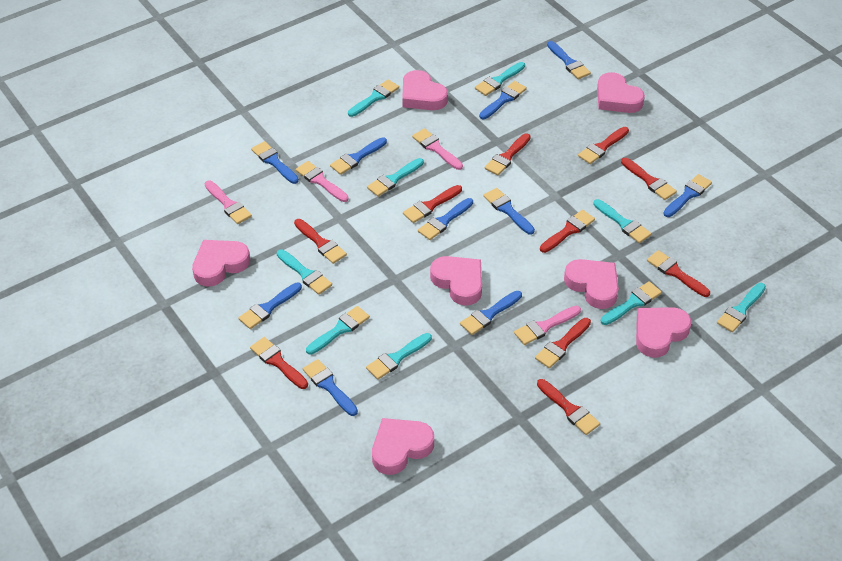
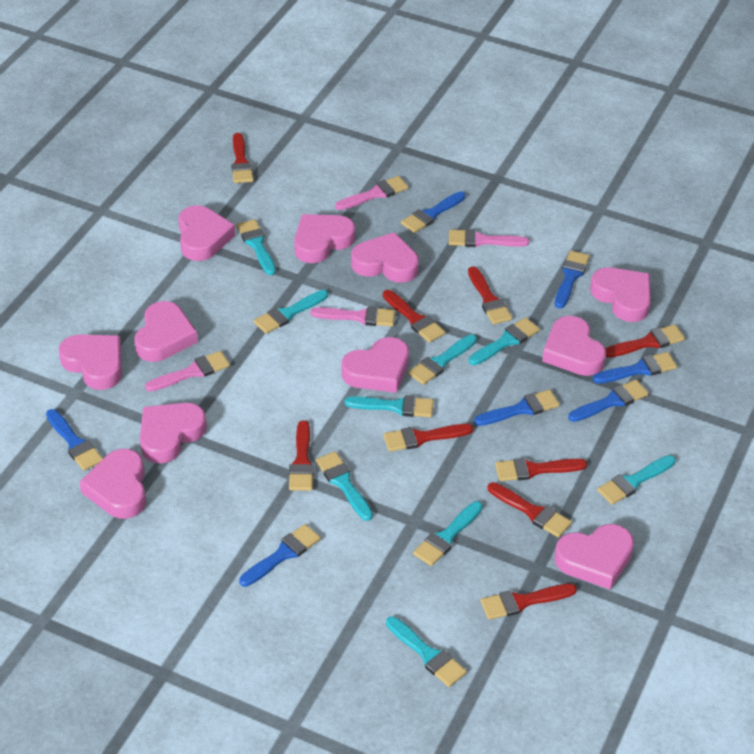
blue brush: [238,282,302,329] [251,141,299,184] [303,359,358,416] [330,137,387,175] [418,198,473,240] [460,291,522,335] [479,81,527,119] [483,188,535,235] [547,41,591,79] [663,174,712,217] = 10 -> [46,409,103,471] [239,524,321,587] [401,191,466,233] [474,390,560,426] [555,251,590,308] [568,380,649,422] [593,352,677,384] = 7
pink heart: [192,240,250,286] [372,418,434,475] [402,70,448,110] [430,256,482,306] [564,259,619,309] [597,72,645,113] [636,307,692,358] = 7 -> [59,335,122,390] [79,449,146,519] [134,301,198,362] [140,403,207,463] [178,205,235,261] [294,214,355,263] [342,337,409,393] [351,232,419,283] [542,316,606,376] [554,524,634,589] [590,267,651,322] = 11
red brush: [250,337,308,389] [294,219,347,264] [403,185,462,223] [484,134,531,175] [535,318,591,368] [537,379,600,435] [540,210,595,253] [578,127,629,164] [621,158,677,200] [647,250,710,297] = 10 -> [231,133,254,183] [289,420,314,491] [383,290,445,343] [383,424,473,452] [468,266,512,324] [480,584,577,620] [488,482,572,538] [495,458,587,481] [605,324,685,357] = 9

